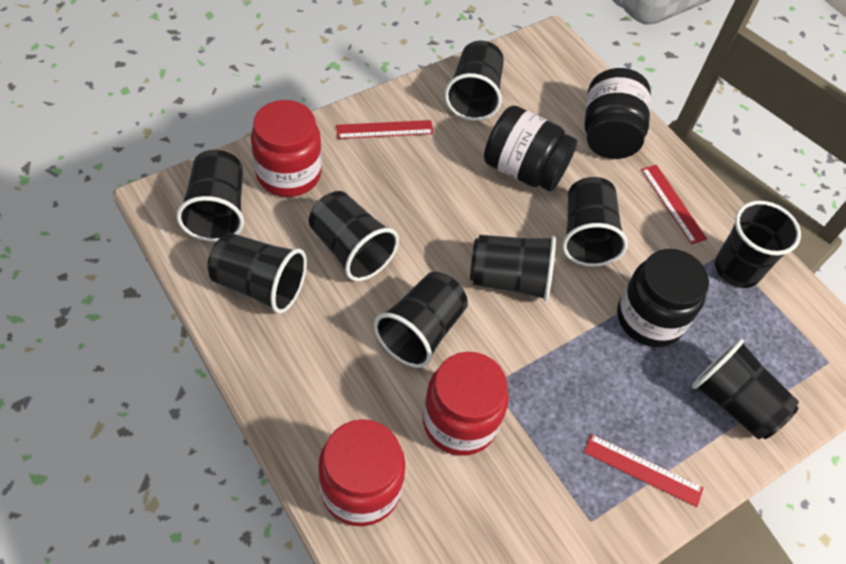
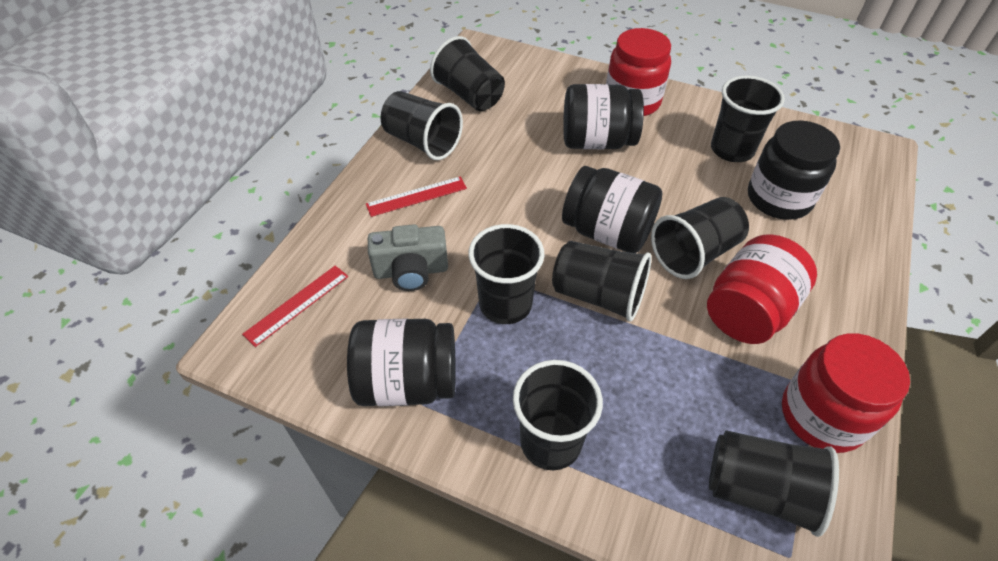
black cup: [176,150,244,242] [208,233,307,314] [309,191,399,281] [374,272,468,368] [444,41,504,121] [470,235,556,301] [562,177,628,267] [692,338,799,439] [715,201,801,288] = 9 -> [381,91,463,160] [430,36,505,111] [468,224,544,324] [513,360,603,470] [552,241,652,322] [651,197,749,279] [709,430,839,537] [711,76,785,162] = 8
black jar: [484,106,577,191] [585,68,651,159] [617,249,709,347] = 3 -> [347,318,456,406] [562,166,662,253] [563,84,644,149] [748,120,840,220] = 4
grey camera: none = 0 -> [368,224,448,291] = 1
red ruler: [336,120,434,139] [584,434,704,507] [641,165,707,245] = 3 -> [242,266,348,347] [366,177,467,217] = 2

